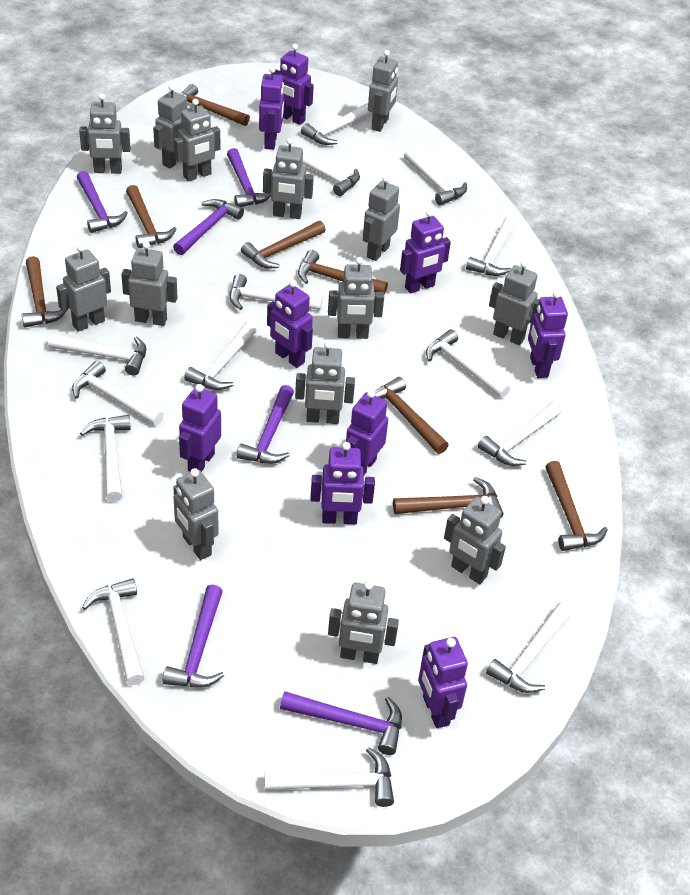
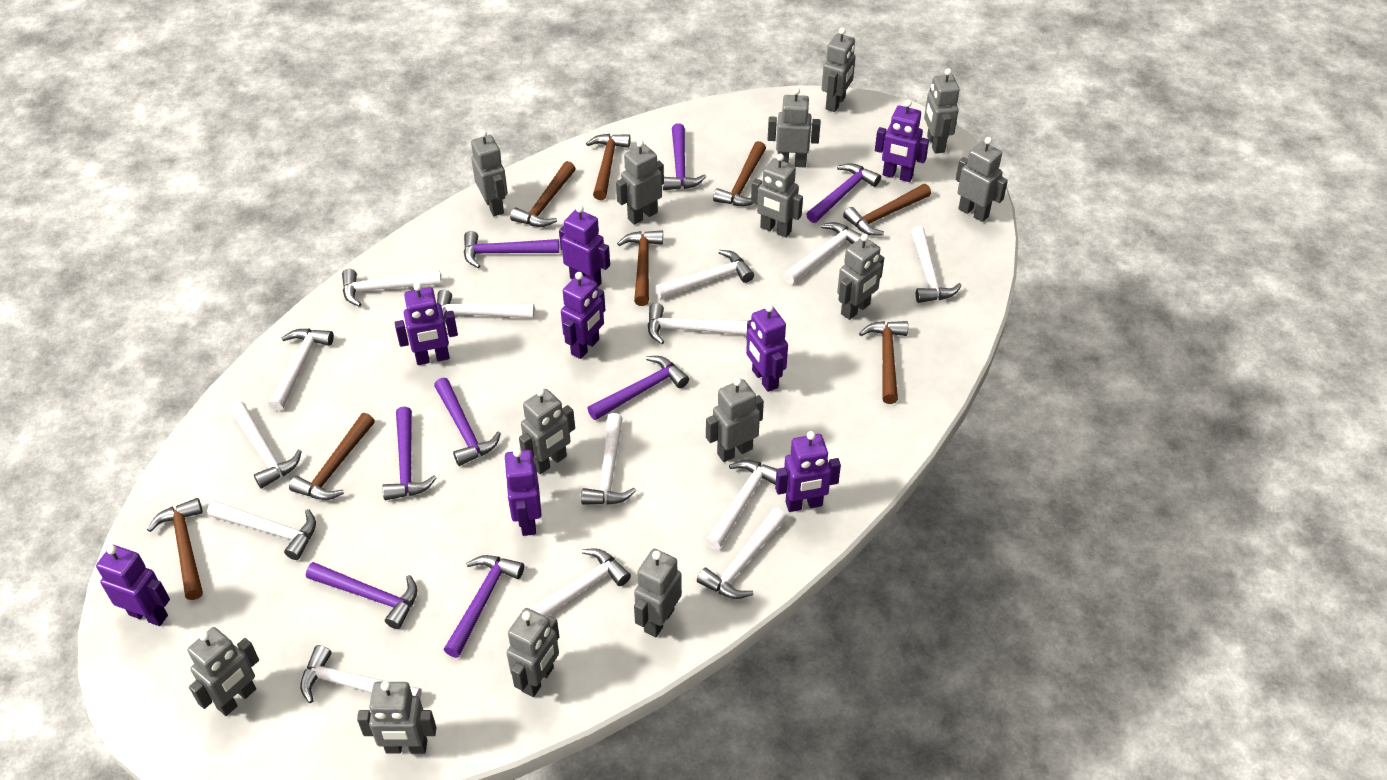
purple hammer: [76,171,128,233] [162,585,224,687] [173,199,244,255] [227,148,271,207] [237,385,294,464] [280,691,402,755] = 6 -> [306,562,417,629] [382,407,437,500] [434,378,501,466] [444,555,524,658] [464,231,559,268] [587,356,689,420] [663,123,706,190] [806,163,881,223] = 8
purple robot: [179,384,221,472] [259,66,284,150] [267,280,313,368] [273,44,314,125] [311,442,375,524] [346,390,388,475] [400,210,451,294] [418,637,468,728] [528,291,568,378] = 9 -> [96,545,170,626] [395,283,458,365] [504,448,542,536] [559,205,610,286] [561,272,605,359] [746,304,788,392] [775,431,841,512] [875,100,929,182] = 8

